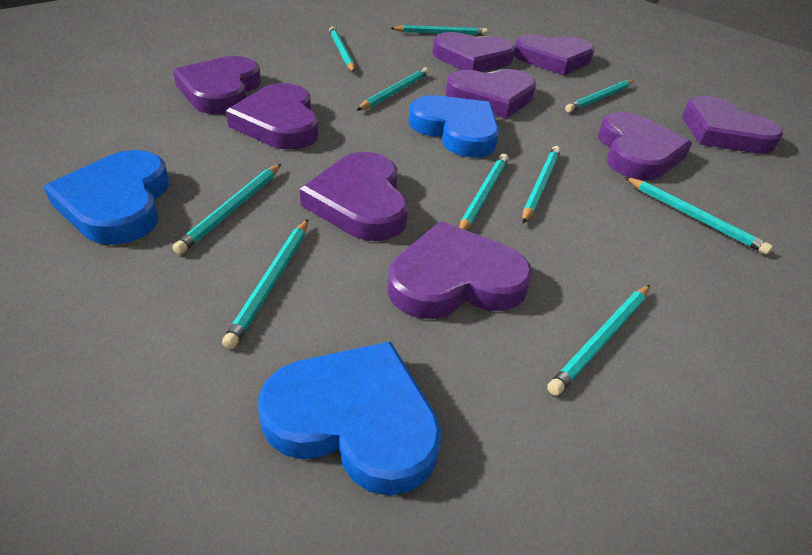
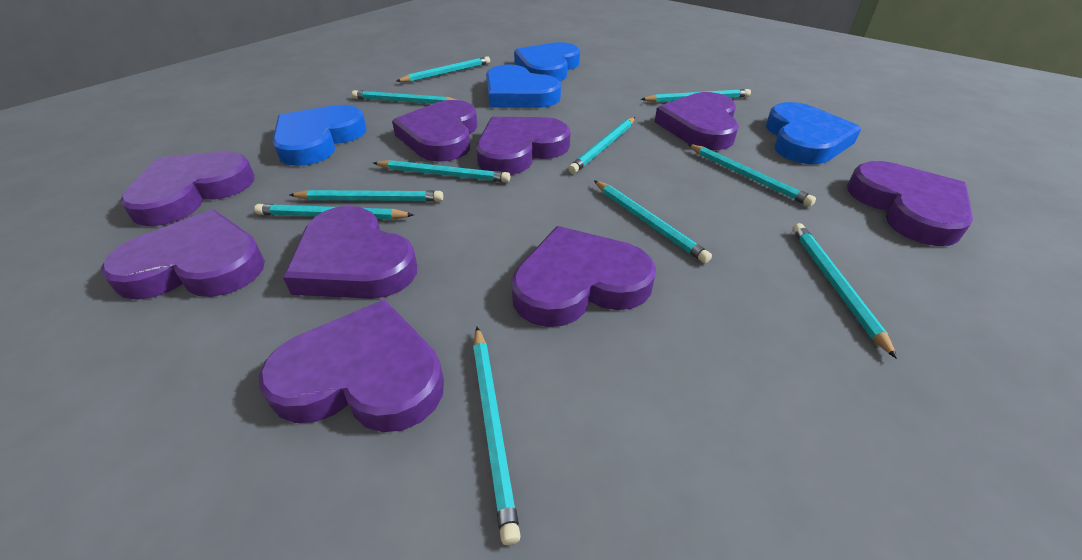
blue heart: [44,150,169,245] [259,341,442,496] [408,95,499,158] = 3 -> [272,105,367,166] [486,64,561,108] [514,42,580,82] [766,102,862,164] = 4
turquoise pencil: [172,164,281,254] [222,219,308,349] [329,27,355,72] [357,68,429,110] [390,25,488,35] [459,154,509,230] [522,146,561,224] [547,285,650,395] [565,80,633,112] [625,177,773,255] = 10 -> [254,204,414,220] [290,190,443,202] [352,90,456,104] [373,160,510,182] [397,56,490,82] [473,327,521,545] [568,117,635,174] [594,180,712,263] [641,89,751,102] [688,144,816,206] [792,223,897,359] = 11

